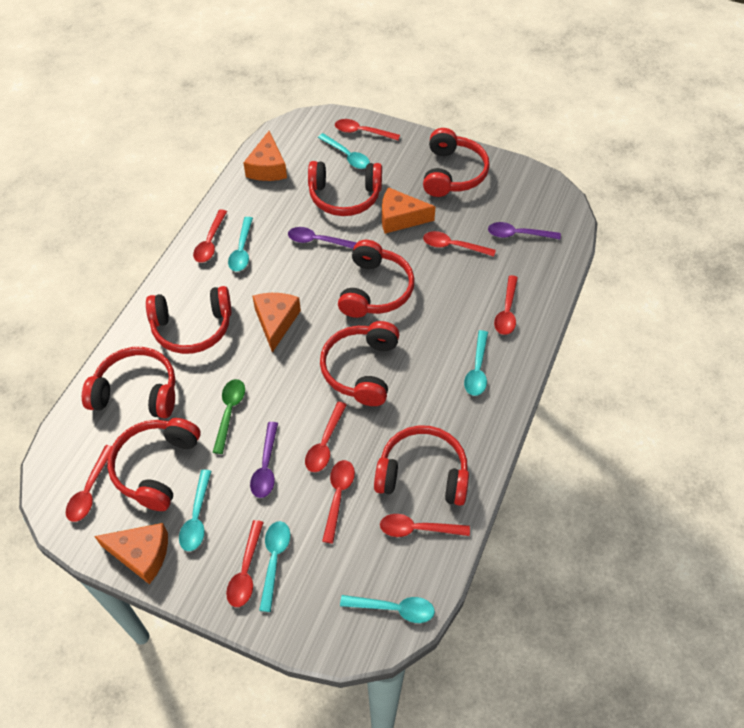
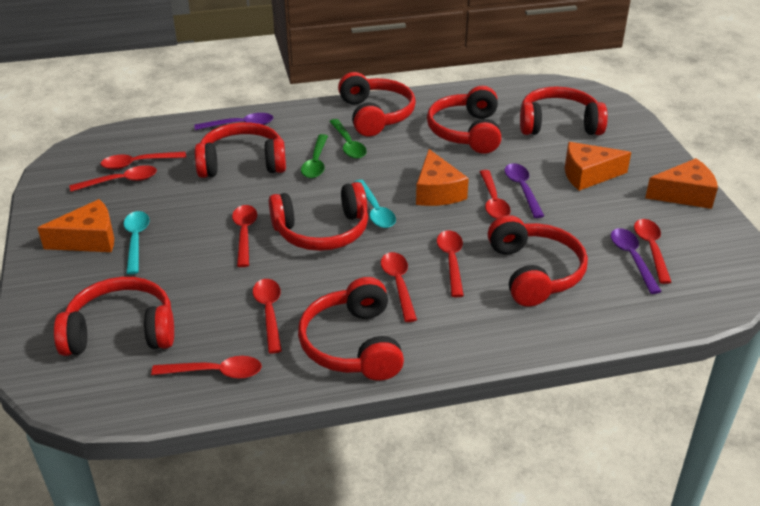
green spoon: [213,379,245,454] = 1 -> [301,134,328,178] [329,119,367,159] = 2
turquoise spoon: [179,470,211,551] [228,217,253,271] [259,521,290,612] [318,133,370,169] [340,595,435,623] [464,330,488,396] = 6 -> [124,211,149,274] [354,180,396,228] = 2

